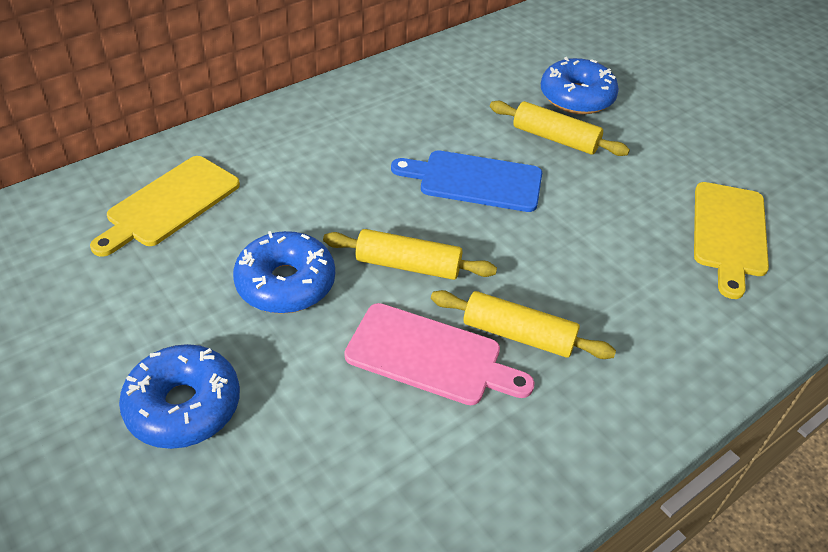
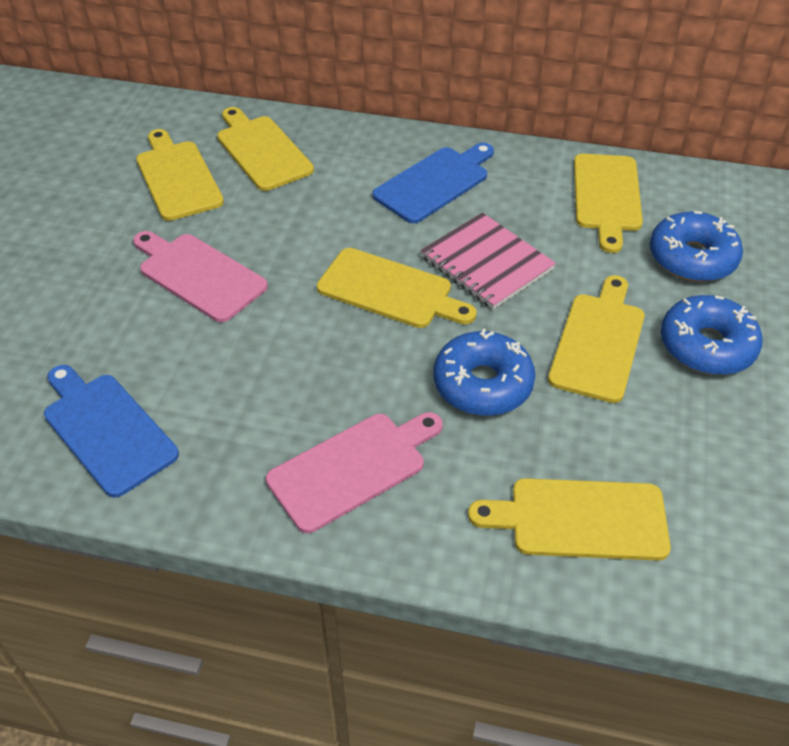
blue cutting board: [391,150,542,212] = 1 -> [44,365,179,498] [372,143,494,224] = 2
pink cutting board: [344,303,535,405] = 1 -> [133,231,268,322] [266,412,443,533] = 2
pink notebook: none = 0 -> [421,213,556,310] = 1
yellow cutting board: [90,156,240,257] [694,182,769,299] = 2 -> [136,129,224,221] [217,107,314,191] [317,248,477,328] [468,478,671,561] [548,275,645,403] [574,154,643,253] = 6
yellow rolling pin: [323,229,497,280] [431,290,616,359] [490,101,630,156] = 3 -> none = 0

